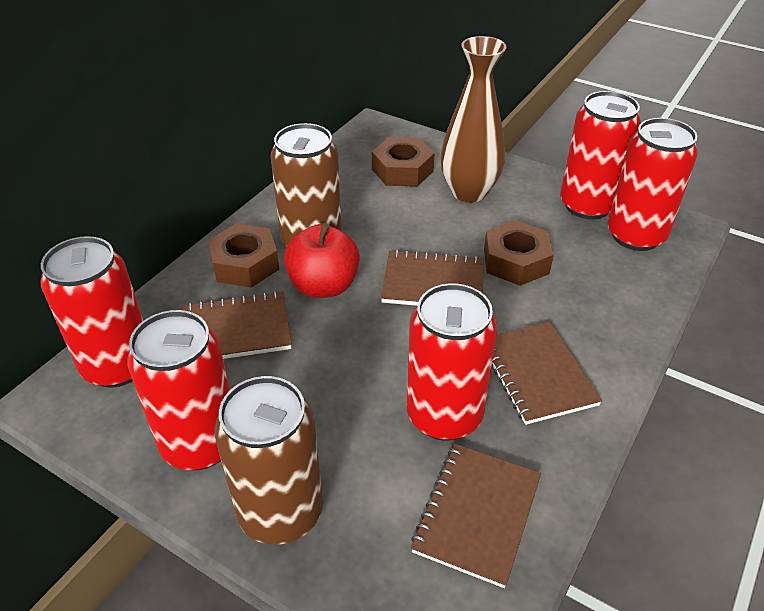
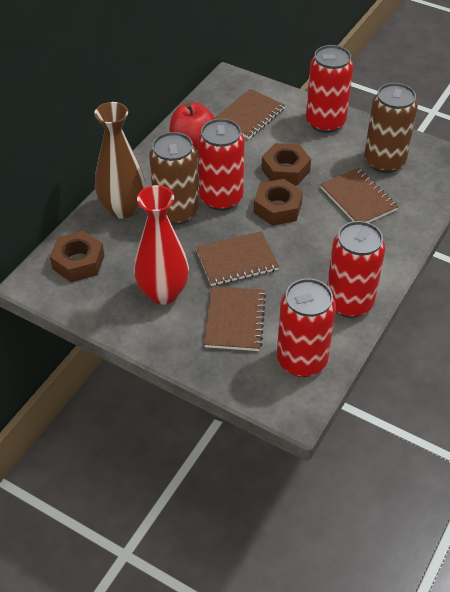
red can: [40,236,143,388] [127,310,230,470] [407,284,498,441] [560,91,641,220] [607,118,698,251] = 5 -> [198,118,245,211] [277,278,336,377] [306,45,353,133] [327,221,385,318] = 4
red vase: none = 0 -> [134,185,189,305] = 1

